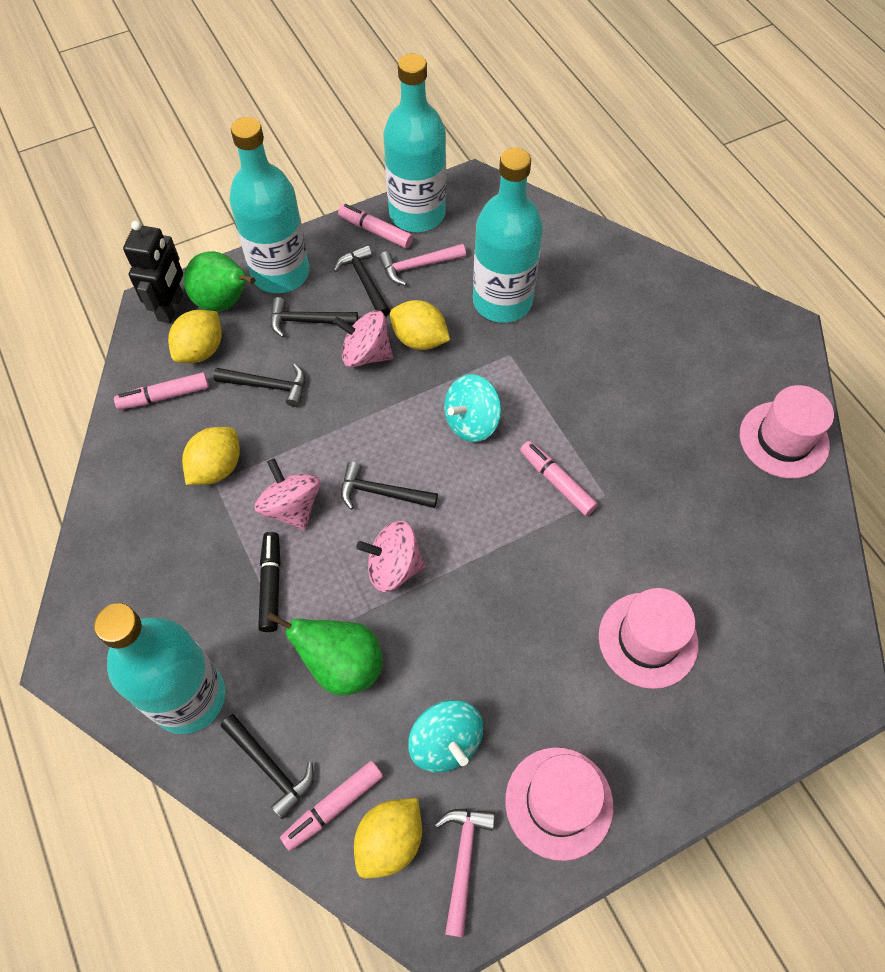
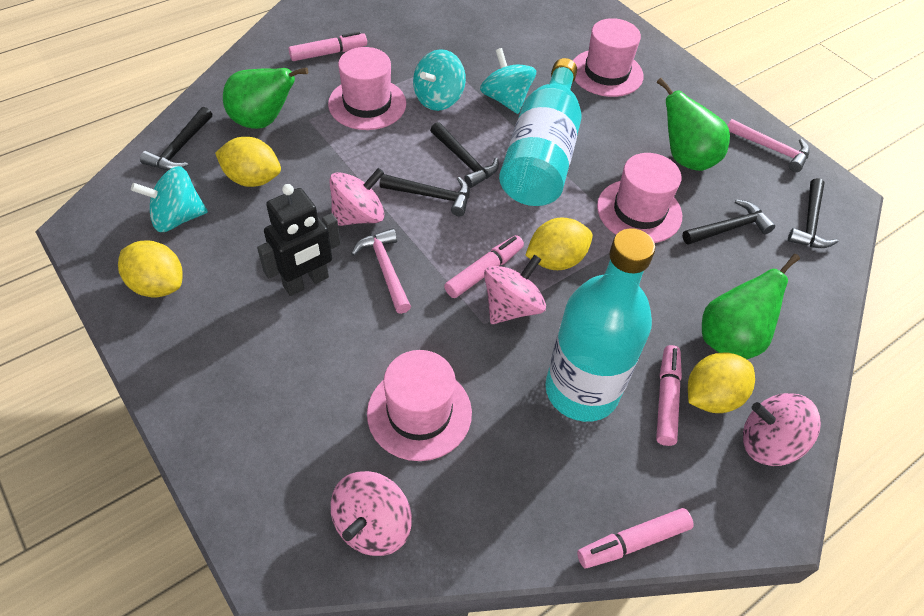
black marker: [258,532,281,632] = 1 -> none = 0
green pear: [184,251,255,312] [267,612,383,696] = 2 -> [223,67,308,129] [657,78,730,171] [702,254,800,359] = 3
pink hat: [505,747,613,861] [599,588,699,689] [740,385,834,479] = 3 -> [328,47,406,130] [367,350,472,461] [573,18,643,97] [597,153,682,243] = 4
pink spinning top: [255,458,320,531] [333,310,393,367] [356,521,426,592] = 3 -> [329,168,385,226] [331,471,412,556] [484,255,546,324] [743,393,821,466] = 4
turquoise bottle: [94,603,225,734] [229,117,309,293] [383,54,446,232] [473,148,543,323] = 4 -> [499,58,582,206] [545,228,655,422] = 2
turquoise spinning top: [408,700,483,773] [444,374,501,442] = 2 -> [131,166,208,232] [413,49,466,111] [480,48,536,114] = 3

